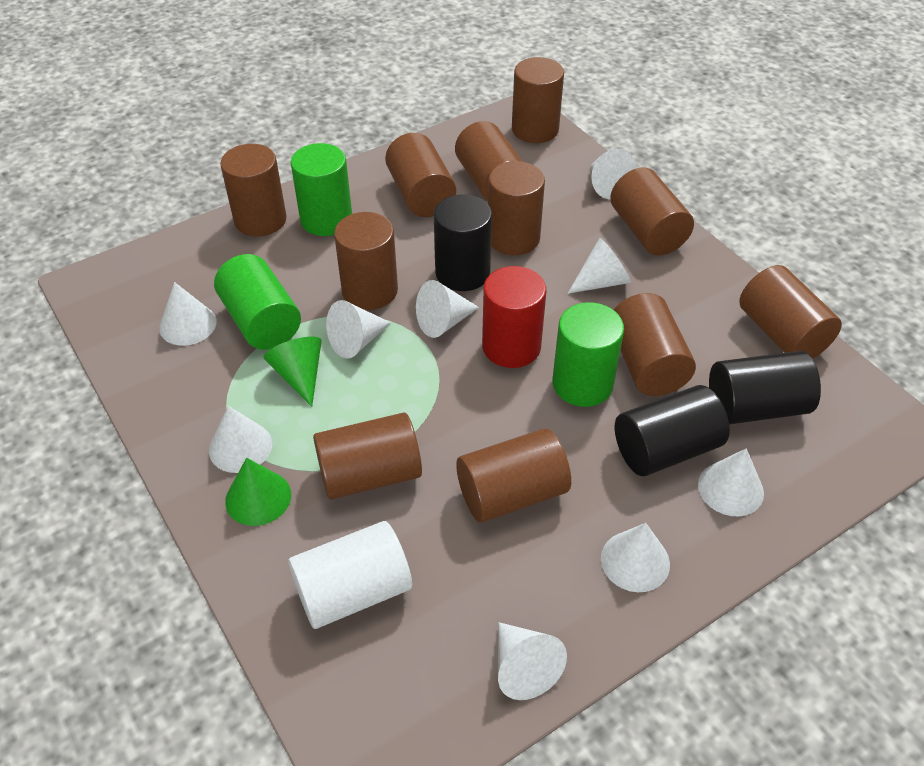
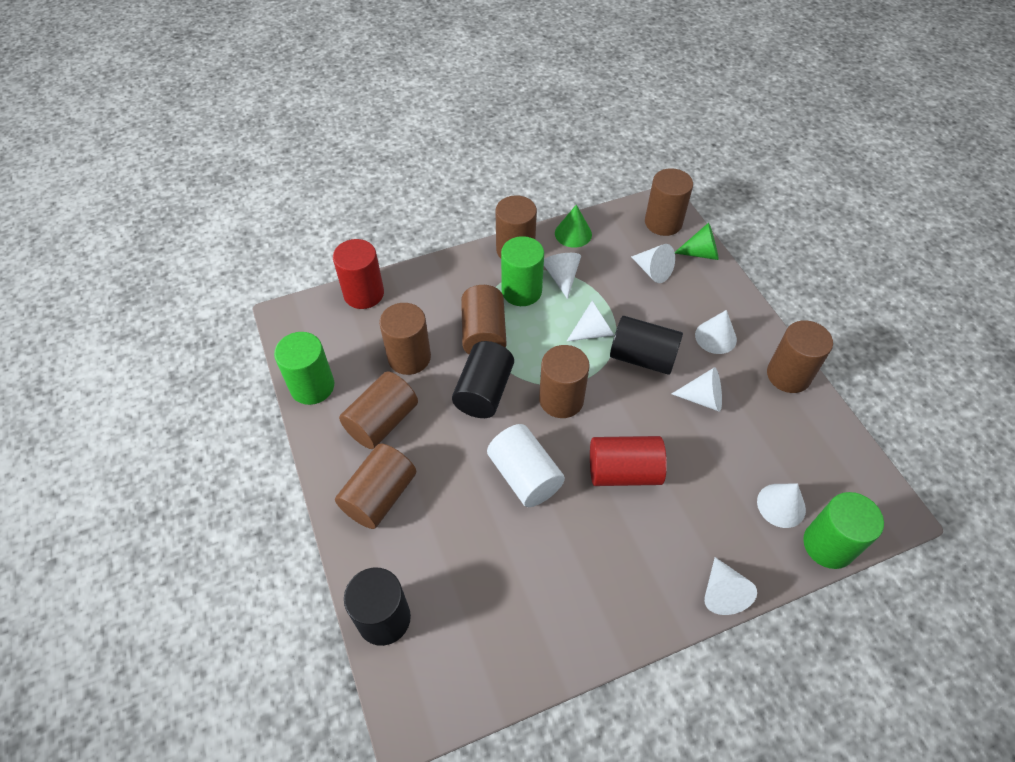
brown cylinder: [220,144,287,236] [313,413,422,500] [334,212,398,310] [385,133,456,217] [455,121,523,201] [456,428,571,523] [488,161,545,255] [512,57,564,143] [610,167,694,256] [614,293,696,396] [739,265,842,359] = 11 -> [335,444,416,529] [339,371,418,449] [379,303,431,375] [461,285,506,354] [496,195,537,258] [539,345,590,418] [645,168,693,236] [767,320,833,393] = 8
red cylinder: [482,266,546,368] = 1 -> [333,239,384,309] [590,436,667,486] = 2
white cone: [159,282,217,346] [209,406,272,473] [326,300,391,359] [416,280,479,338] [498,622,567,700] [568,238,631,294] [591,149,636,199] [601,523,670,592] [698,448,764,516] = 9 -> [544,253,581,299] [567,301,615,341] [631,244,675,283] [672,367,722,412] [695,310,737,354] [704,557,757,615] [757,483,806,528] = 7

